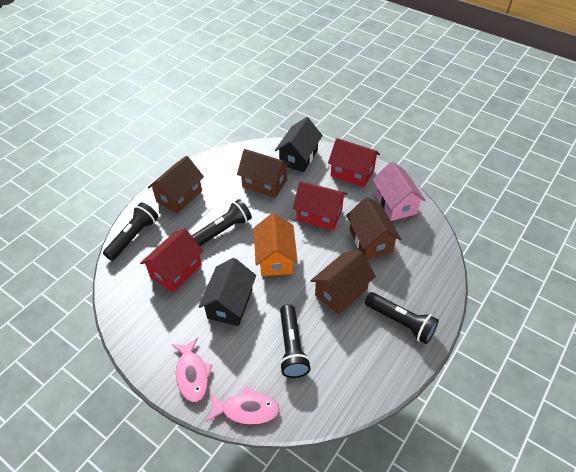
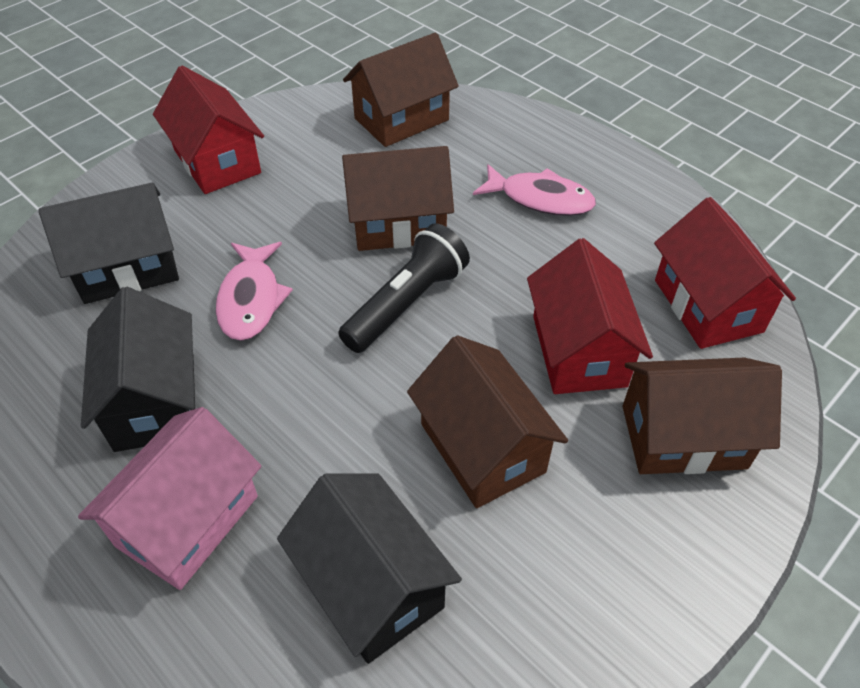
black flashlight: [103,202,158,261] [192,199,252,246] [280,304,311,378] [365,292,439,344] = 4 -> [338,223,470,353] = 1
black house: [198,258,256,326] [275,117,323,172] = 2 -> [39,183,179,304] [81,287,195,452] [277,473,462,664] = 3
orange house: [254,213,298,276] = 1 -> none = 0

